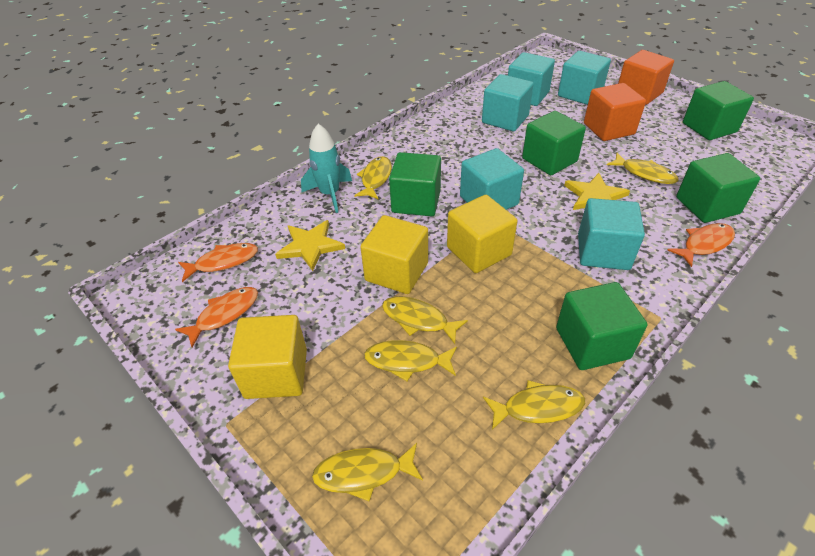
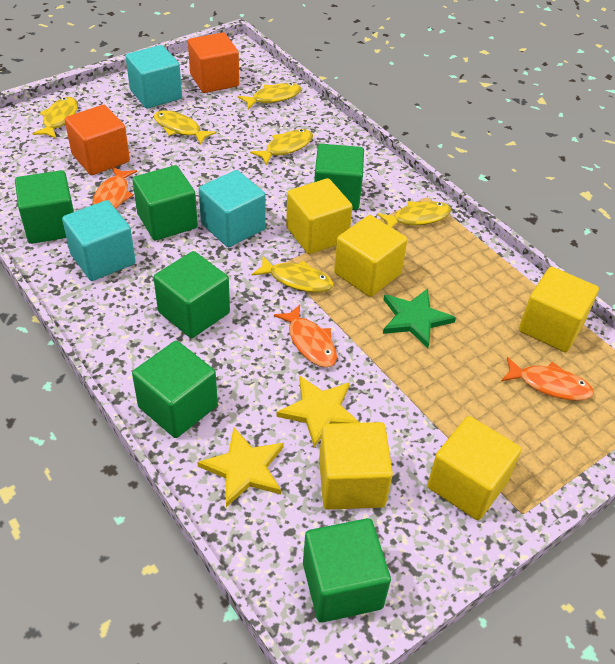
green cube: [389,152,441,216] [522,111,586,175] [556,282,647,370] [676,153,760,223] [683,81,754,140] = 5 -> [15,170,74,244] [132,165,198,241] [132,341,218,438] [153,251,230,338] [303,518,391,623] [314,144,364,210] = 6
green star: none = 0 -> [383,288,456,348] = 1
turquoise cube: [460,148,524,210] [482,74,534,131] [508,52,555,106] [558,51,611,105] [578,198,645,270] = 5 -> [62,200,136,281] [126,45,182,108] [199,170,266,247] = 3
turquoise rocket: [301,124,352,213] = 1 -> none = 0
yellow cube: [228,315,307,399] [360,215,428,294] [447,195,517,273] = 3 -> [286,178,353,254] [319,422,393,510] [334,215,407,297] [427,416,521,520] [519,267,599,352] = 5

